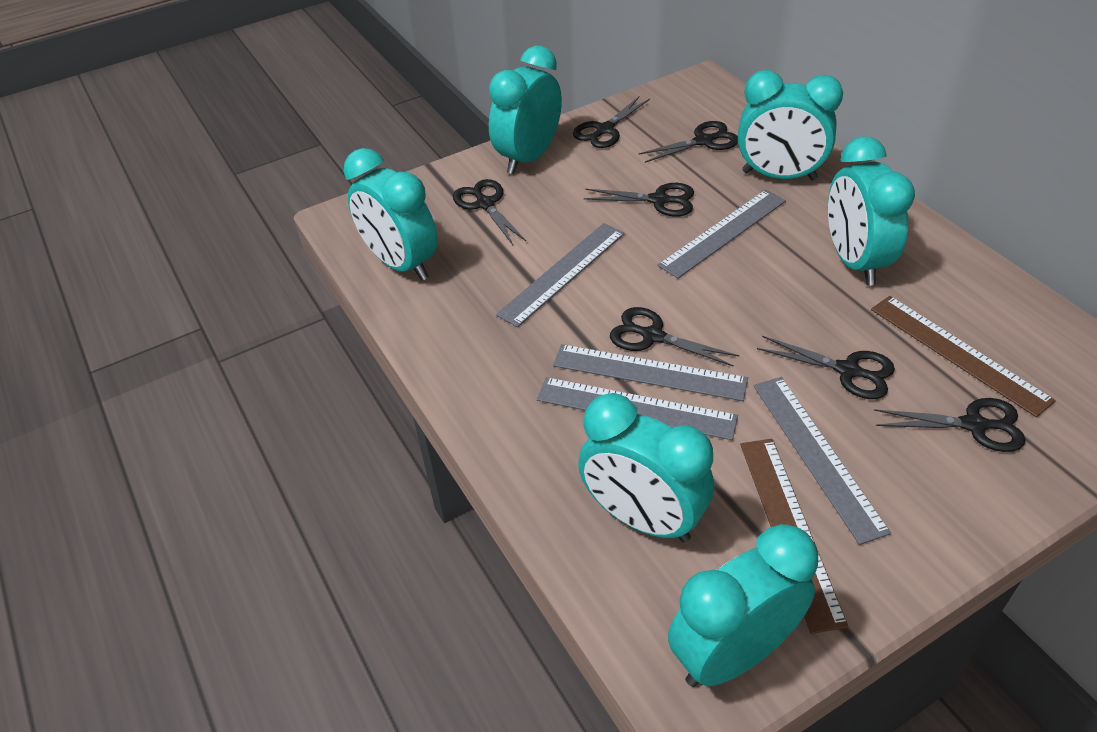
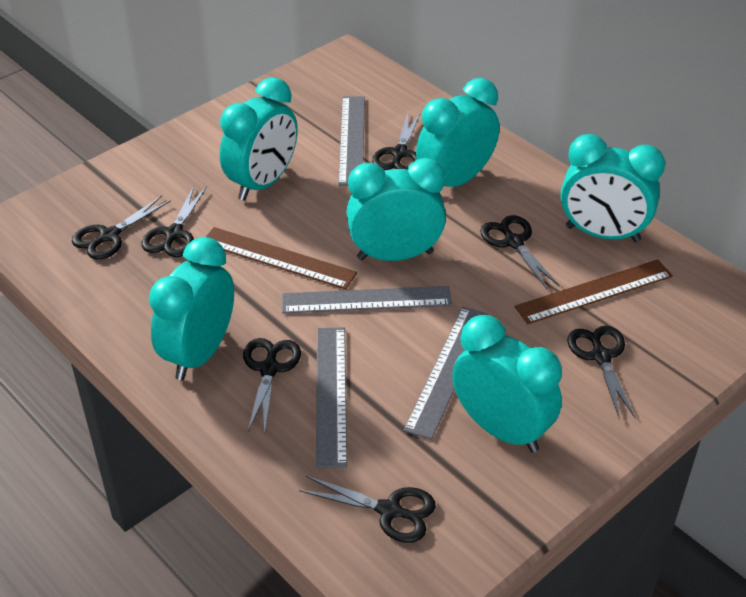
grey ruler: [496,223,625,327] [537,377,738,440] [553,344,748,401] [658,190,786,278] [754,377,891,545] = 5 -> [282,286,452,313] [316,328,347,468] [338,96,365,186] [404,307,488,440] = 4

